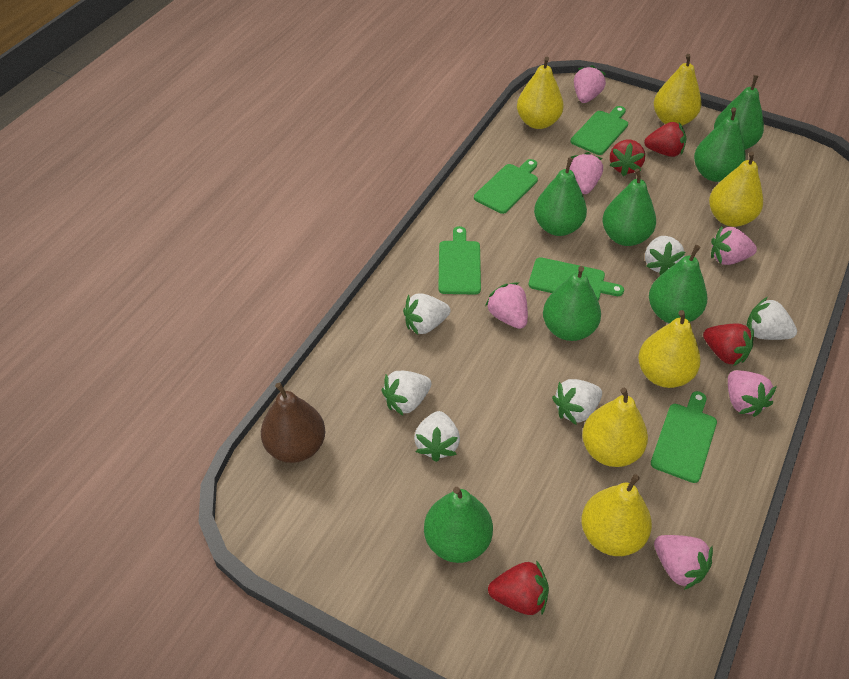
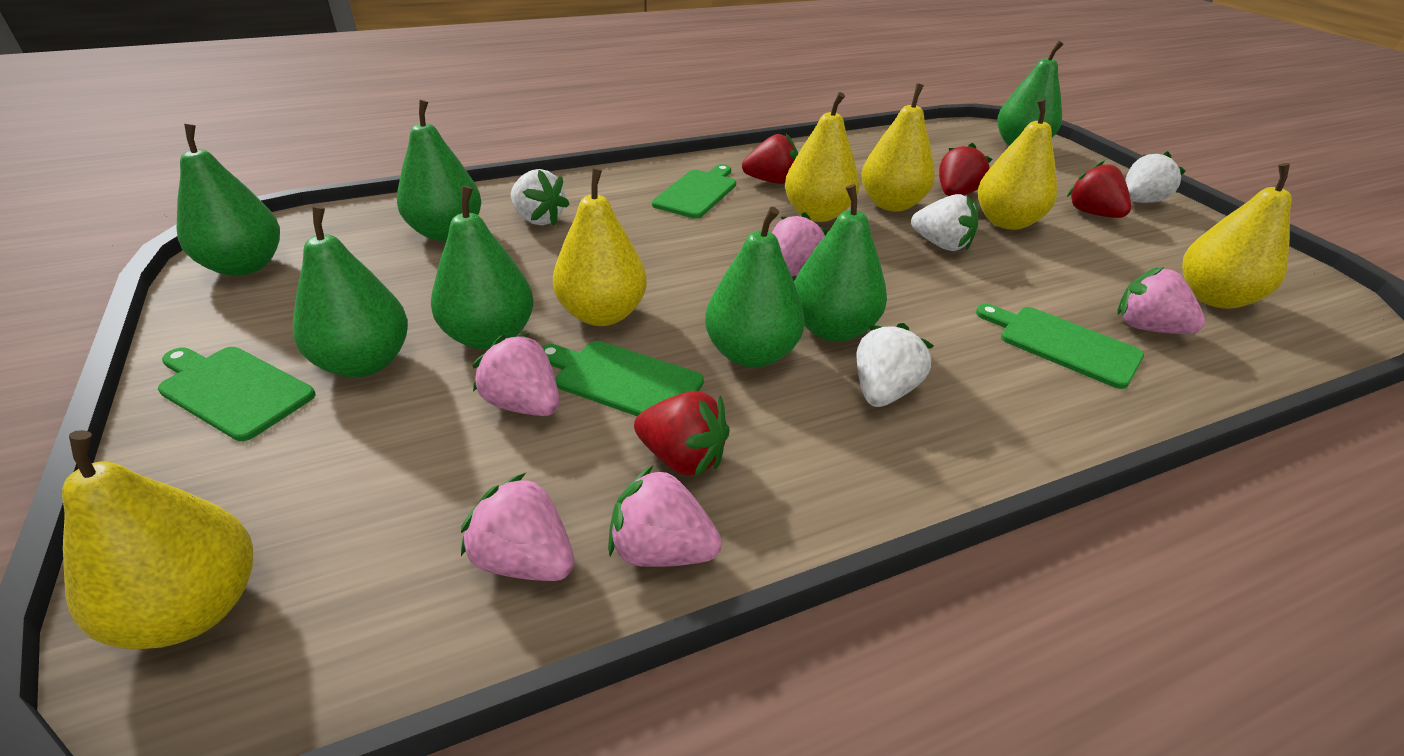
brown pear: [261,383,325,463] = 1 -> none = 0
green cutting board: [438,226,481,295] [474,159,538,214] [529,257,624,301] [570,106,628,155] [651,391,717,483] = 5 -> [158,347,315,441] [542,341,704,416] [652,164,736,218] [976,304,1144,389] = 4
pink strawberry: [485,282,528,329] [569,152,603,194] [574,65,606,103] [654,535,713,590] [711,226,757,265] [728,370,777,417] = 6 -> [461,473,574,581] [473,333,559,416] [608,465,722,567] [772,212,829,277] [1117,267,1205,334] = 5
white strawberry: [381,371,431,415] [403,293,451,335] [414,411,460,462] [552,379,602,425] [645,236,685,275] [747,297,797,340] = 6 -> [511,169,569,226] [856,323,934,407] [911,194,978,251] [1125,151,1186,203] = 4

